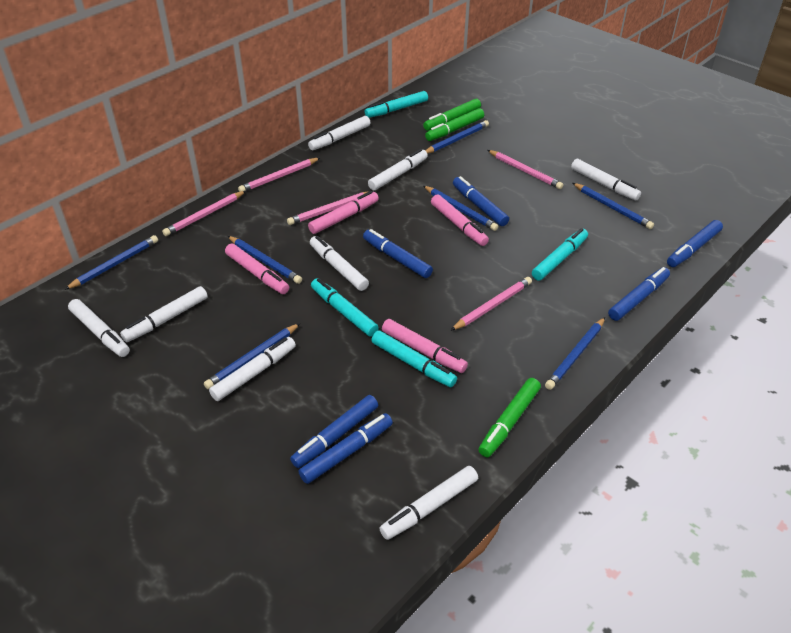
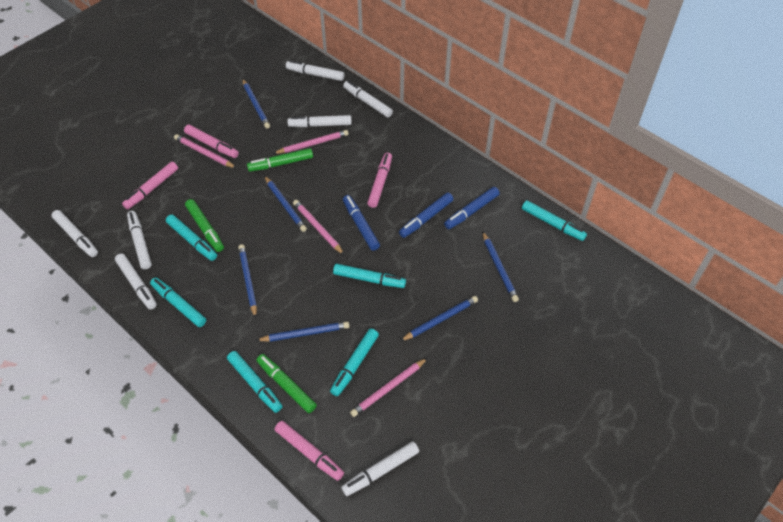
blue marker: [290,395,378,468] [298,413,393,484] [363,229,433,278] [453,176,509,226] [608,267,670,321] [667,220,723,267] = 6 -> [343,195,380,251] [399,193,453,238] [444,187,500,229] = 3
blue pencil: [64,235,158,290] [204,323,300,389] [228,236,302,284] [424,186,499,231] [425,120,489,154] [545,317,605,390] [573,183,654,229] = 7 -> [238,244,257,318] [242,79,270,129] [256,321,350,342] [264,176,307,232] [400,296,478,341] [482,231,519,302] = 6
pink pencil: [162,191,246,236] [238,158,320,192] [287,191,375,225] [450,277,532,331] [488,150,564,189] = 5 -> [174,134,236,168] [273,130,349,154] [293,200,344,255] [350,358,428,417] = 4
turquoise marker: [311,278,379,337] [365,91,428,118] [371,331,457,387] [532,228,588,281] = 4 -> [150,277,206,327] [166,214,217,261] [227,351,282,413] [330,328,379,396] [333,264,406,288] [522,200,587,241] = 6
white marker: [68,299,130,357] [120,286,208,342] [209,337,296,401] [308,116,370,150] [310,236,369,291] [368,149,428,191] [379,466,478,540] [571,159,641,201] = 8 -> [51,210,98,257] [115,254,157,310] [127,211,152,269] [286,60,345,81] [288,115,352,127] [341,441,419,496] [343,81,393,118] = 7

